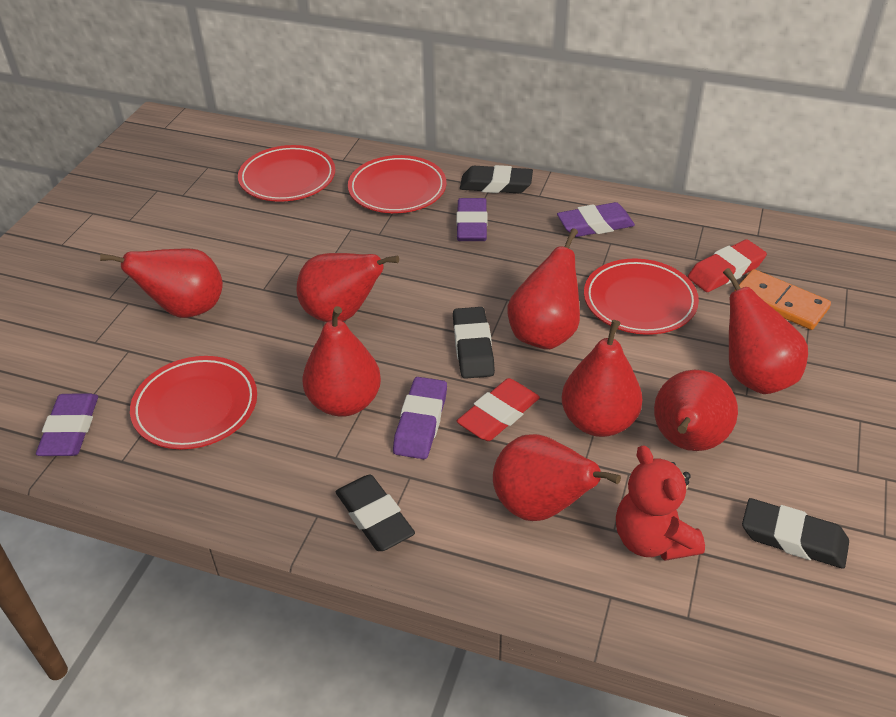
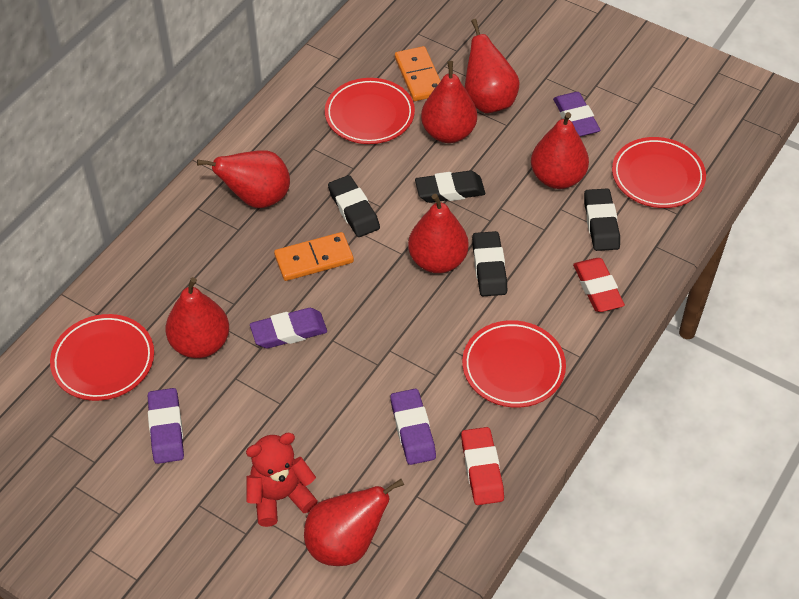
orange domino: [735,269,831,330] = 1 -> [274,232,354,281] [395,46,440,101] = 2
red pear: [100,248,223,318] [297,253,399,322] [302,306,381,417] [493,434,621,521] [508,228,580,349] [562,320,643,437] [654,370,738,451] [723,268,808,394] = 8 -> [165,277,229,358] [197,150,290,208] [304,479,404,566] [408,194,469,273] [421,61,477,143] [465,19,520,113] [531,112,589,189] = 7

